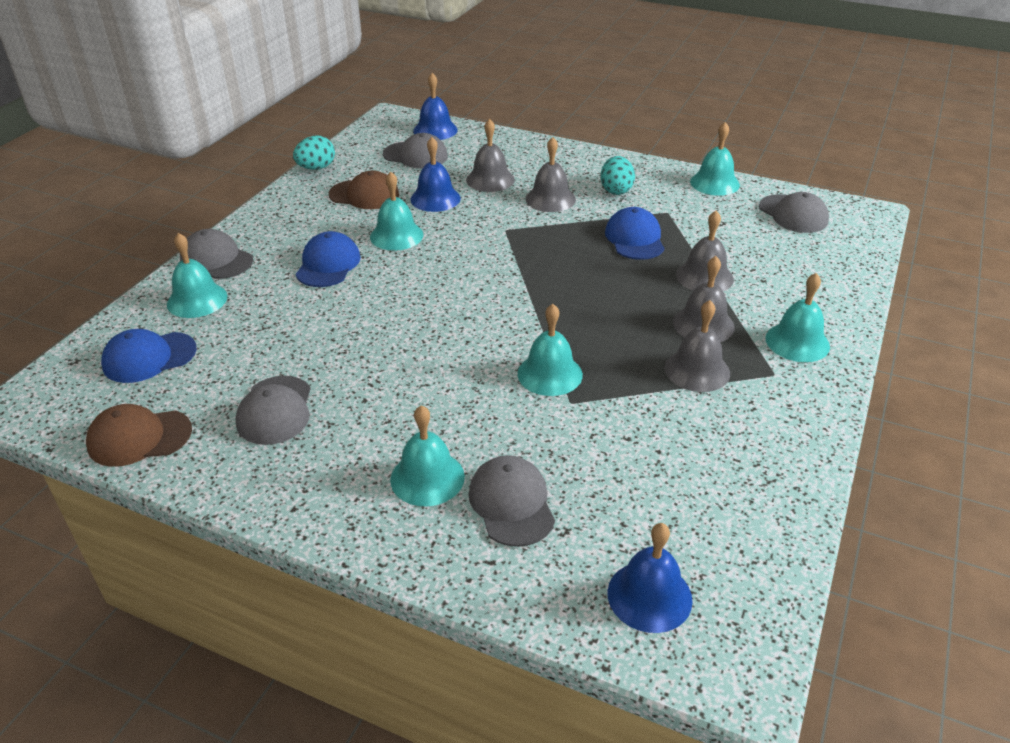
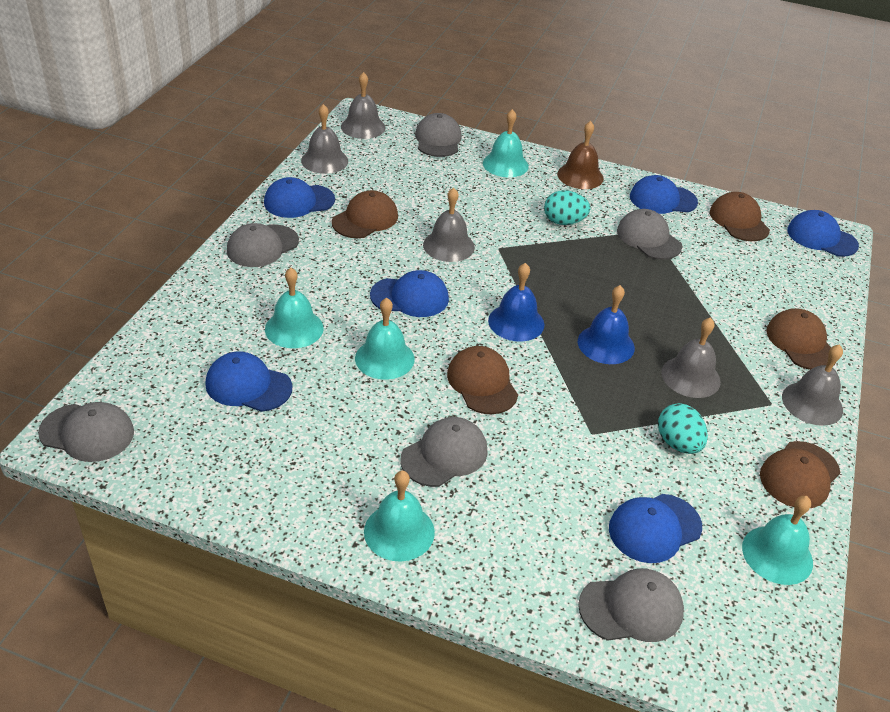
blue bell: [410,137,461,212] [413,73,458,140] [607,523,693,633] = 3 -> [488,263,544,341] [578,285,635,364] = 2
blue cap: [101,329,197,383] [295,231,361,287] [605,207,665,260] = 3 -> [205,351,292,412] [264,177,335,218] [370,270,449,317] [609,494,702,563] [630,175,698,214] [787,210,859,257] = 6
brown bell: none = 0 -> [557,121,604,189] = 1
brown cap: [86,404,192,467] [329,170,399,209] = 2 -> [332,190,398,238] [447,346,518,414] [710,192,770,241] [760,441,841,508] [766,308,835,370] = 5
grey cap: [180,229,253,279] [236,376,311,445] [383,133,448,169] [469,455,555,547] [759,192,829,233] = 5 -> [38,402,134,462] [227,223,299,267] [400,417,488,487] [415,113,462,157] [578,568,684,642] [617,209,682,260] = 6
turquoise bell: [167,233,227,318] [370,172,423,251] [390,405,465,506] [517,304,583,396] [690,122,740,196] [766,273,830,362] = 6 -> [265,268,324,348] [355,298,415,380] [364,471,435,562] [483,109,529,177] [742,496,813,585] = 5

